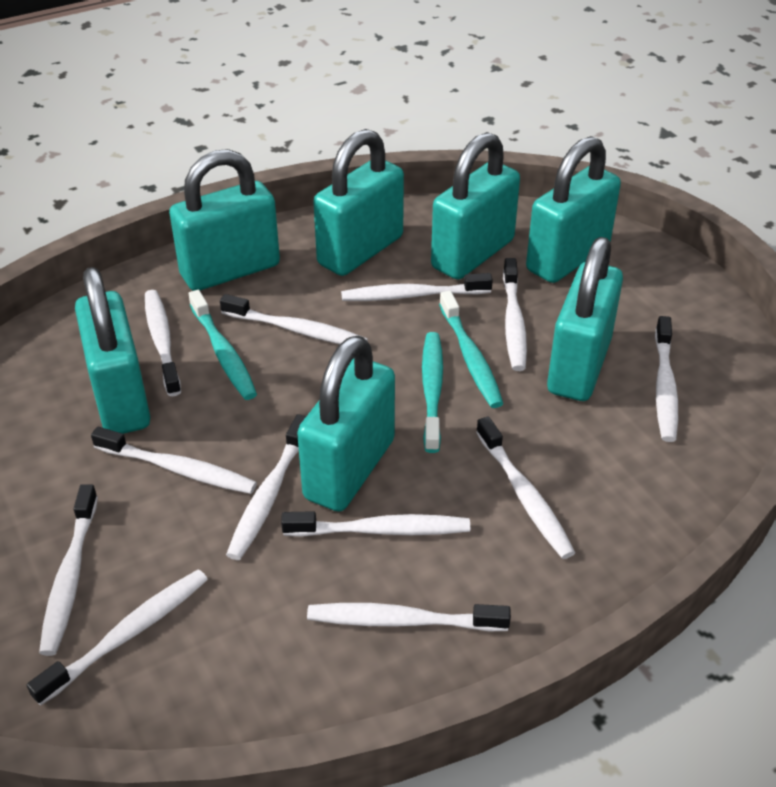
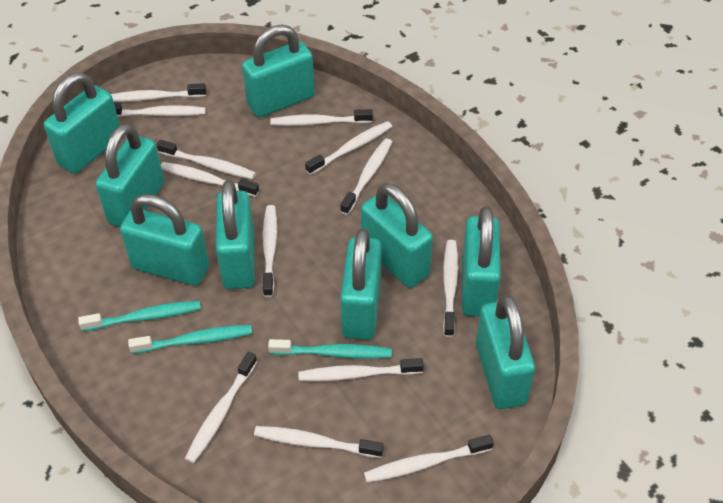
turquoise padlock: [75,267,150,434] [169,149,280,291] [297,336,395,512] [313,129,404,276] [431,132,520,279] [526,136,621,283] [547,237,623,401] = 7 -> [44,72,120,174] [96,123,164,227] [120,194,209,285] [216,180,255,289] [242,25,315,117] [340,228,381,340] [361,183,433,288] [462,206,501,317] [476,295,535,409] = 9
white toothbrush: [27,569,208,706] [39,484,98,656] [91,427,257,494] [145,290,181,396] [220,294,368,344] [226,414,306,560] [281,511,470,537] [307,603,511,631] [341,273,493,301] [476,416,575,559] [503,258,527,371] [655,316,678,442] = 12 -> [111,83,206,102] [114,103,206,117] [157,140,256,180] [161,162,259,197] [185,352,257,463] [254,426,383,458] [263,205,277,297] [270,109,373,126] [298,358,424,381] [305,121,392,175] [340,138,392,215] [364,435,494,483] [443,240,458,337] = 13

